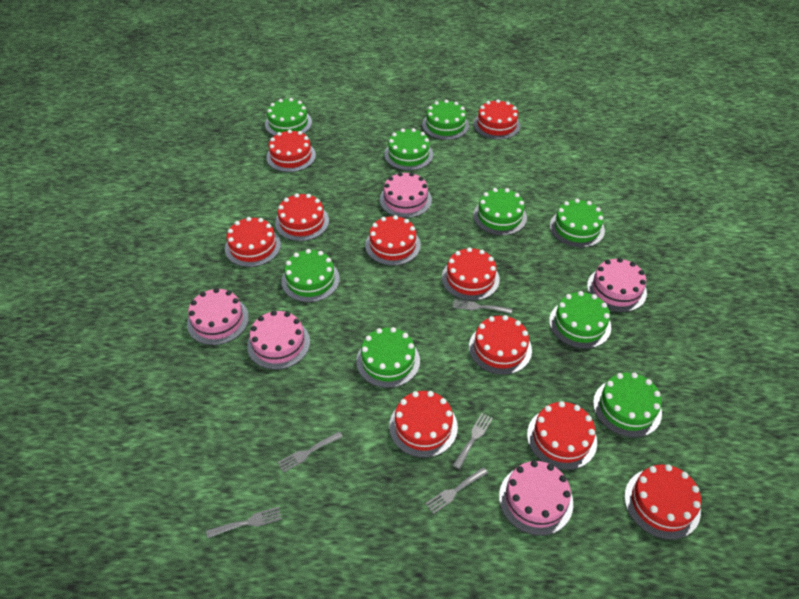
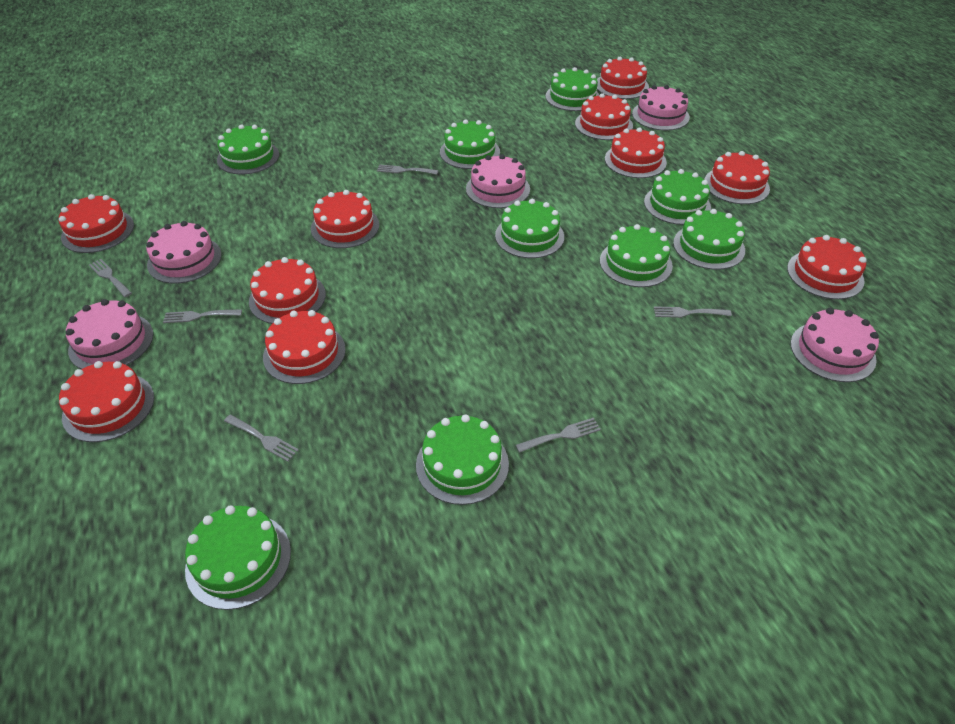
grey fork: [206,507,282,538] [277,431,343,473] [425,467,488,514] [453,299,512,314] [453,413,493,469] = 5 -> [89,259,132,297] [163,309,242,323] [224,415,299,462] [377,164,438,175] [516,418,601,453] [654,306,732,318] = 6

